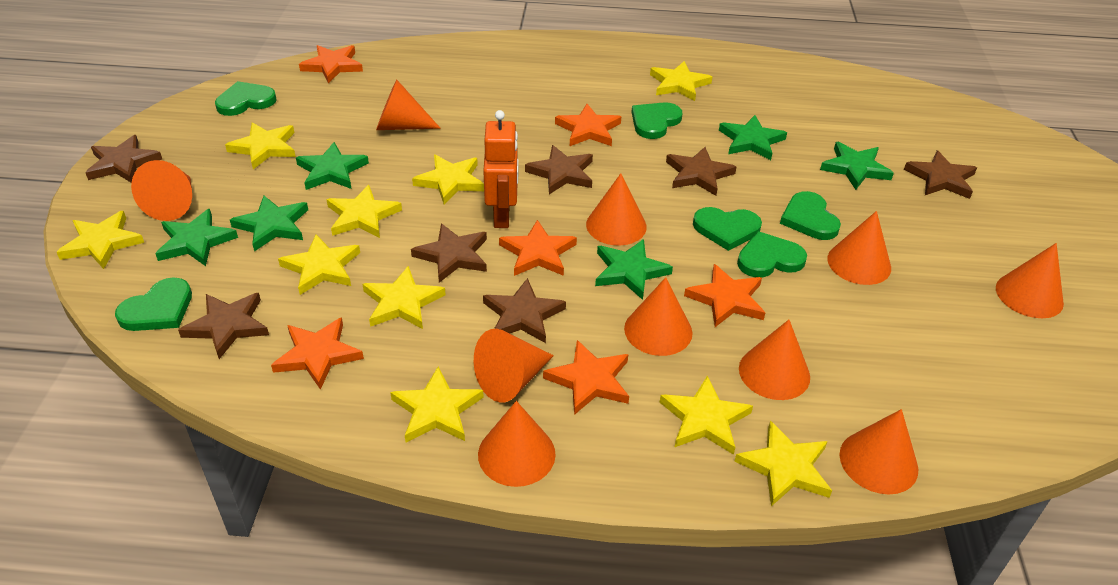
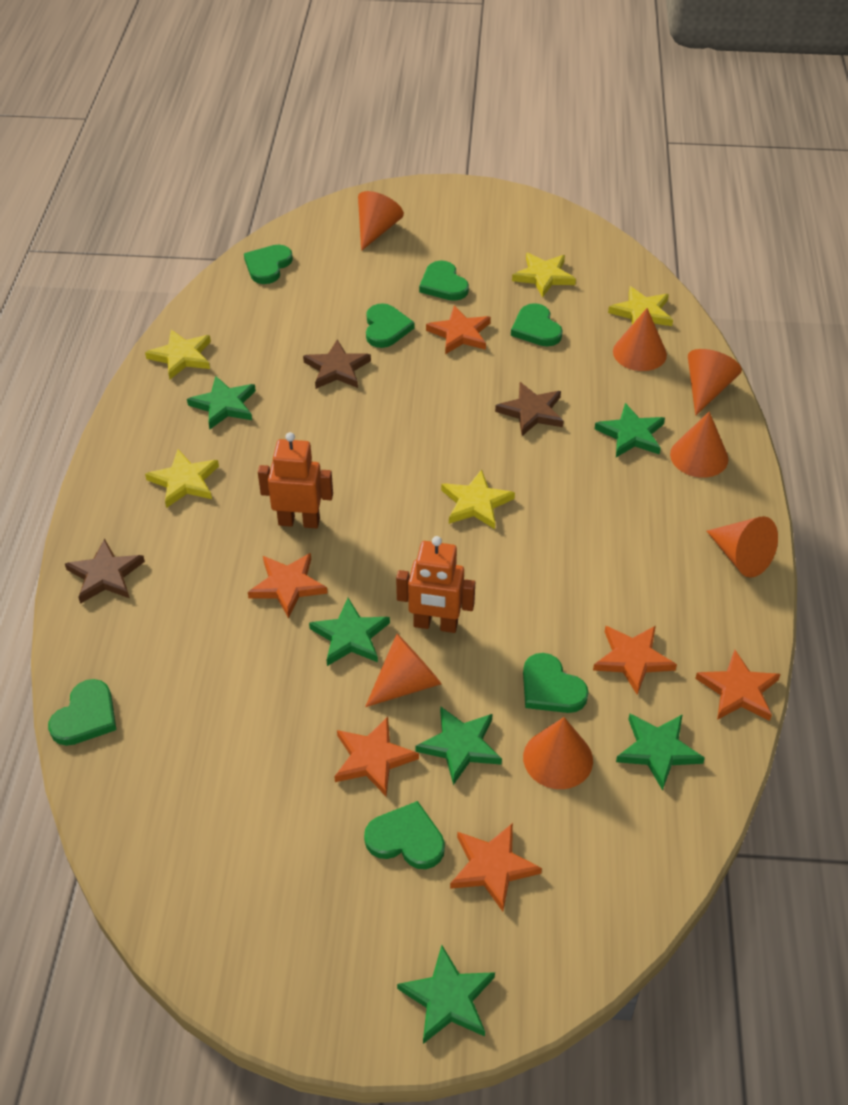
brown star: [85,135,162,183] [178,293,269,359] [411,223,487,283] [483,278,566,343] [525,145,593,194] [666,147,736,196] [904,150,977,199] = 7 -> [65,539,145,604] [303,340,371,389] [495,382,563,436] = 3
green heart: [115,277,192,331] [215,81,276,116] [631,102,683,139] [693,207,762,251] [737,231,807,278] [780,191,841,240] = 6 -> [48,679,116,746] [244,245,293,284] [364,801,445,869] [366,303,415,348] [419,260,469,301] [511,303,563,346] [523,653,589,713] = 7
orange cone: [131,160,192,221] [376,79,441,130] [474,329,554,402] [478,401,556,487] [586,173,647,246] [624,277,692,356] [739,320,810,400] [827,211,891,285] [839,409,918,494] [996,243,1064,318] = 10 -> [358,191,404,251] [365,634,442,707] [523,717,593,789] [613,308,667,371] [670,411,728,478] [688,349,742,416] [707,516,778,578] = 7
orange robot: [483,110,519,228] = 1 -> [258,432,333,528] [396,536,475,633] = 2
yellow star: [57,211,144,269] [225,122,296,169] [278,234,360,295] [327,185,402,238] [363,266,446,329] [390,367,484,442] [412,155,484,204] [650,61,712,101] [660,376,753,455] [734,420,832,506] = 10 -> [145,330,211,379] [145,450,219,508] [441,469,515,529] [512,253,576,298] [608,286,673,326] = 5

